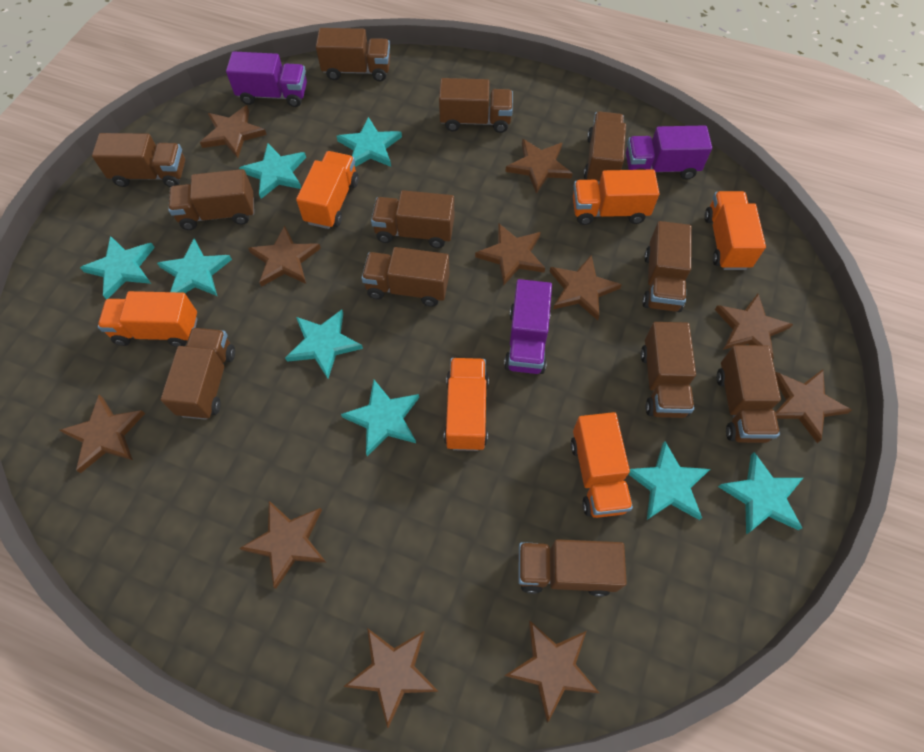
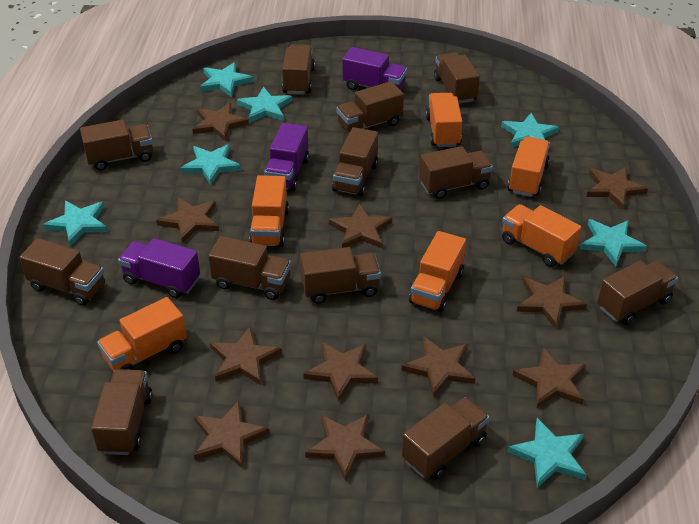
turquoise star: [80,236,155,299] [157,238,232,296] [239,144,306,199] [285,310,363,379] [337,117,402,167] [341,380,419,456] [628,441,710,520] [718,452,803,534] = 8 -> [43,201,108,246] [180,144,241,185] [200,62,253,97] [237,87,292,123] [501,113,559,148] [507,418,586,488] [580,219,647,266] = 7

